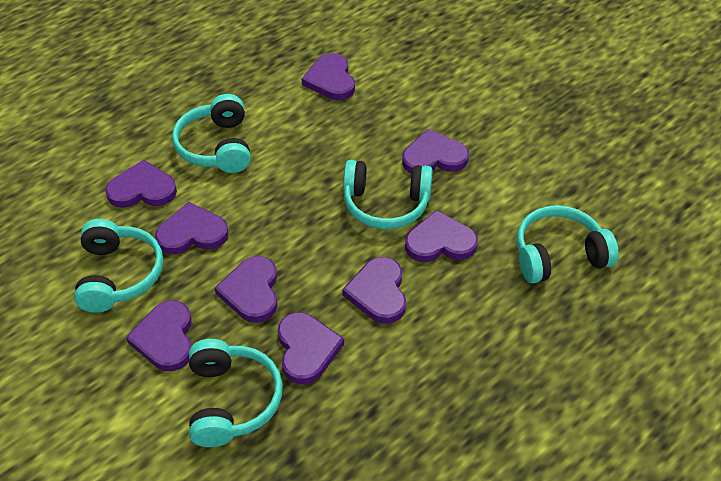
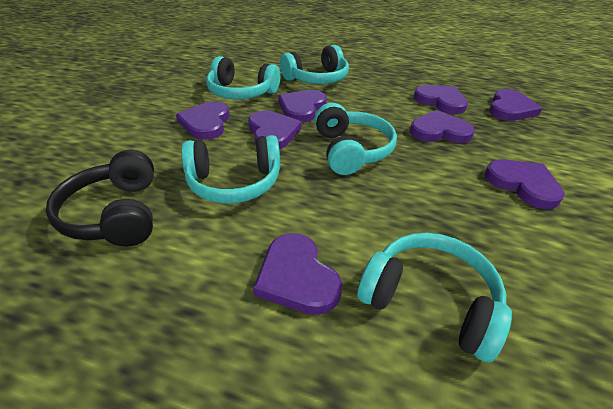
black headphones: none = 0 -> [46,150,154,247] = 1
purple heart: [105,160,177,208] [126,300,192,371] [155,202,229,254] [215,256,277,323] [278,312,344,384] [302,53,355,100] [342,257,406,324] [402,129,469,174] [405,210,478,262] = 9 -> [176,101,230,140] [248,110,302,149] [253,233,342,315] [278,90,327,122] [410,110,475,143] [414,85,468,114] [485,159,565,209] [489,89,543,121] = 8

